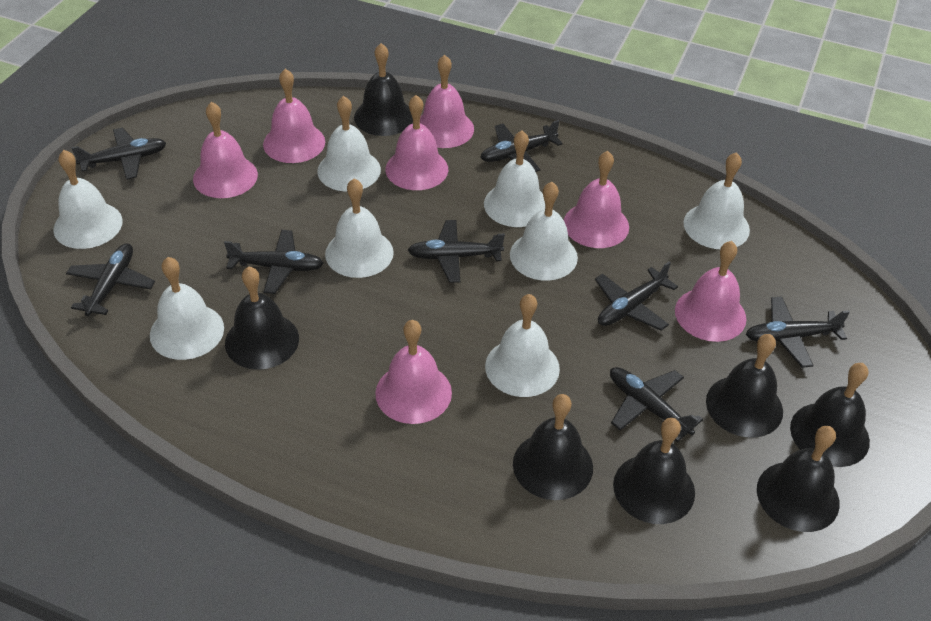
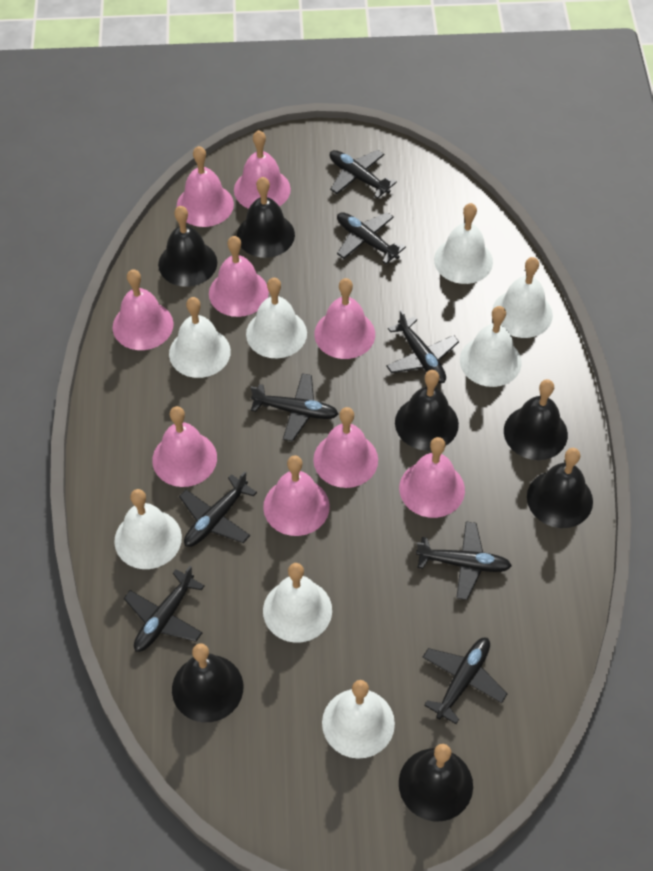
pink bell: [193,102,258,198] [263,69,325,163] [375,320,452,424] [385,95,448,190] [420,55,474,148] [564,151,629,248] [675,241,746,342] = 7 -> [113,269,174,350] [152,406,217,487] [177,146,234,227] [209,236,269,317] [234,130,291,209] [263,456,330,536] [313,407,378,488] [314,278,375,359] [399,437,465,518] = 9

